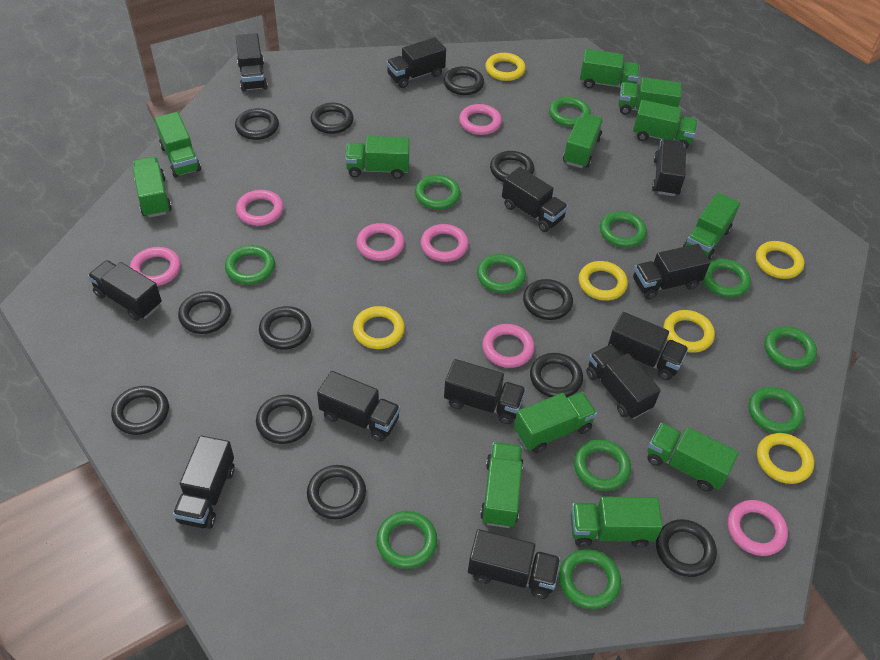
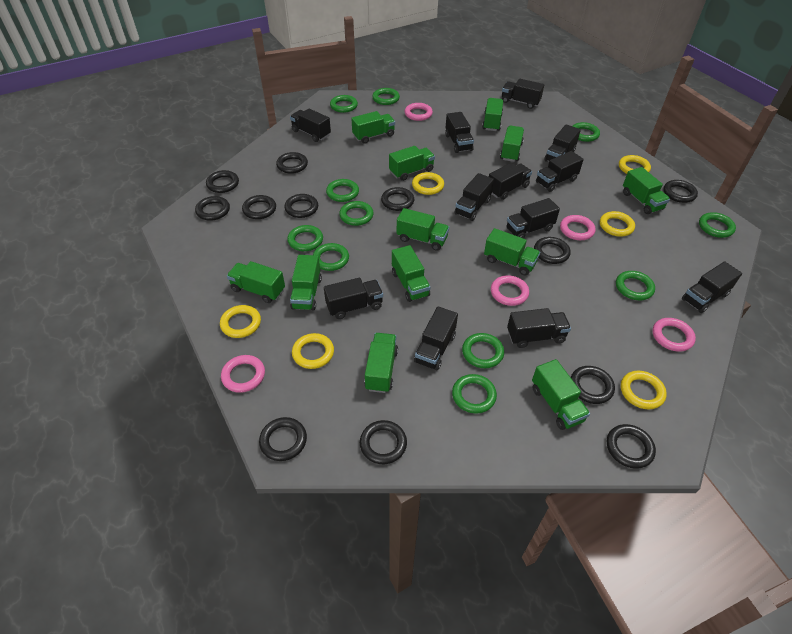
pink ring: [130,247,181,286] [236,190,284,226] [356,223,405,261] [421,224,469,262] [459,104,502,135] [482,324,534,368] [728,500,788,556] = 7 -> [221,355,265,393] [405,103,433,121] [491,275,529,306] [560,215,596,240] [652,318,696,352] = 5

